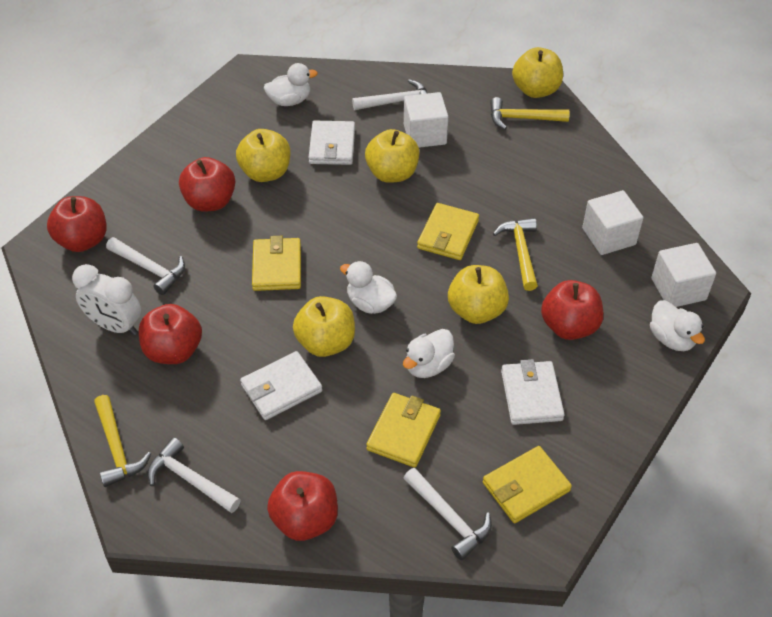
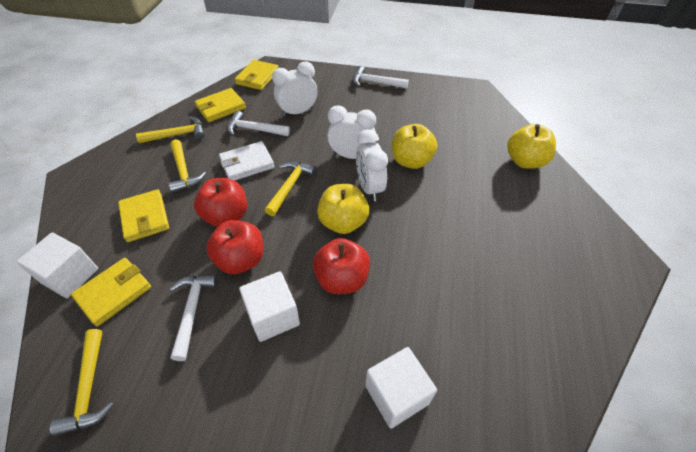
red apple: [47,196,107,252] [139,304,202,364] [179,157,235,212] [267,471,338,541] [541,280,603,340] = 5 -> [194,178,247,227] [206,220,263,274] [313,238,370,294] = 3
white clock: [72,264,141,335] = 1 -> [272,62,317,117] [327,105,376,159] [356,129,388,201] = 3
white duck: [264,63,318,106] [340,261,397,314] [403,329,455,378] [650,300,705,351] = 4 -> none = 0
white hammer: [106,237,185,295] [147,437,241,513] [352,79,427,110] [404,468,492,560] = 4 -> [170,274,218,361] [227,111,290,136] [353,66,409,89] = 3
white wallet: [240,351,322,420] [309,121,355,165] [501,359,565,425] = 3 -> [219,141,275,181] = 1
yellow apple: [236,129,290,182] [293,296,355,357] [365,129,419,183] [448,265,509,324] [512,47,563,98] = 5 -> [317,184,369,234] [392,124,437,169] [507,124,556,169] = 3
yellow hammer: [94,395,151,487] [490,97,570,130] [493,218,538,291] = 3 -> [50,329,114,437] [136,116,205,143] [168,139,206,193] [265,161,316,216] = 4

